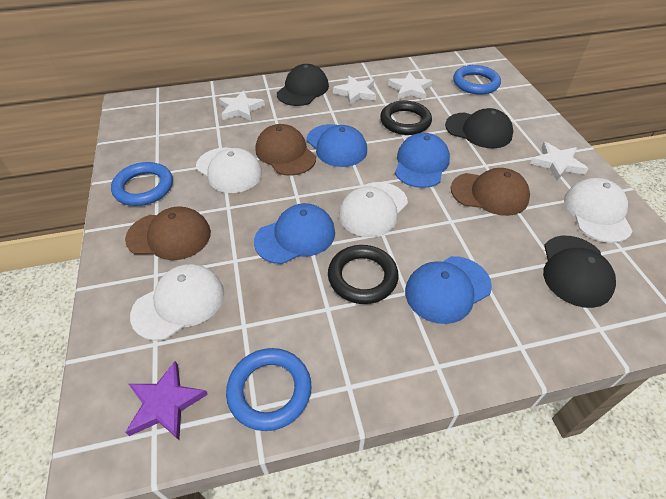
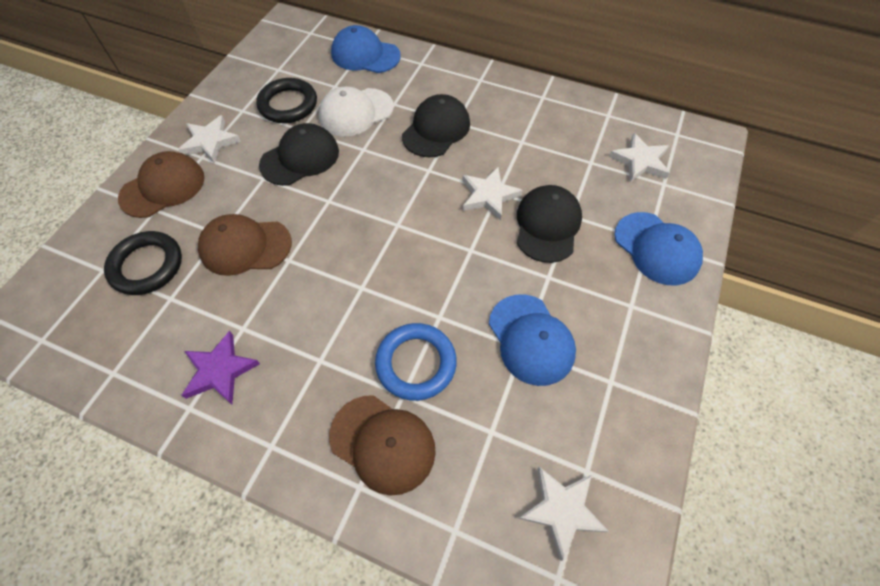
blue cap: [254,203,335,264] [307,124,367,167] [395,133,450,188] [405,256,492,324] = 4 -> [331,25,401,73] [489,294,576,386] [614,212,703,285] = 3
blue ring: [111,162,173,206] [226,348,312,431] [453,65,501,95] = 3 -> [375,323,457,401] = 1
white cap: [130,264,224,341] [196,147,262,193] [339,182,408,237] [564,178,633,243] = 4 -> [319,86,394,137] = 1

